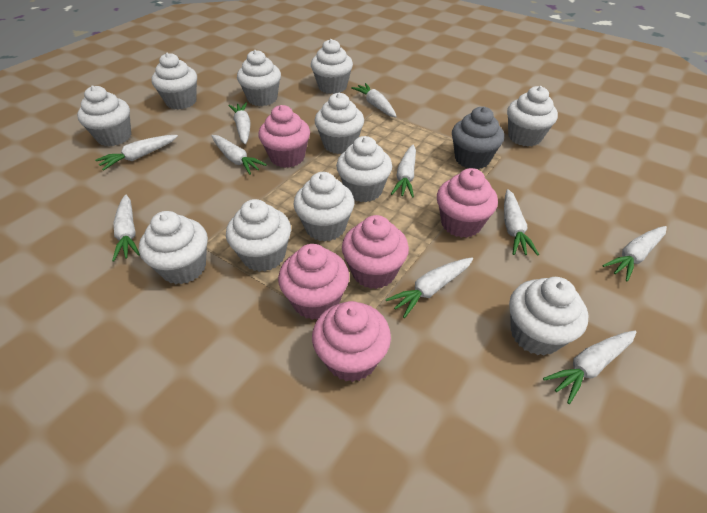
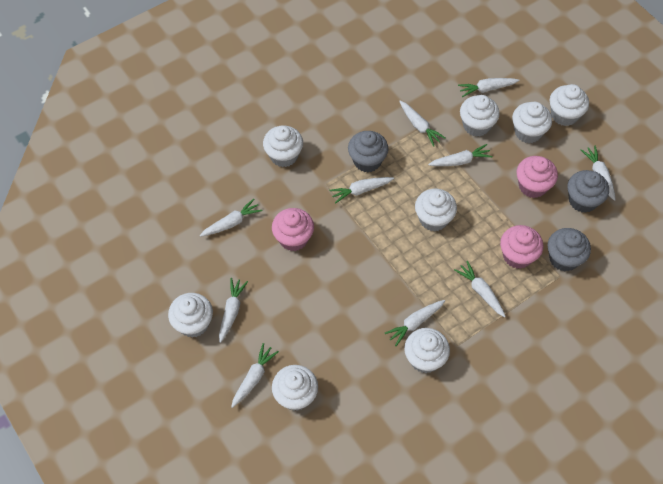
grey cupcake: [452,107,504,169] = 1 -> [348,131,388,172] [548,228,591,272] [567,170,609,213] = 3
pink cupcake: [258,105,310,168] [278,244,349,320] [312,301,391,382] [342,215,409,289] [437,168,498,238] = 5 -> [272,208,314,251] [500,225,543,269] [516,156,558,198] = 3
white cupcake: [77,86,131,146] [139,211,208,284] [151,53,197,110] [226,199,291,272] [237,50,281,106] [293,172,354,242] [311,39,353,94] [315,93,364,154] [336,136,392,202] [507,86,558,147] [509,277,588,356] = 11 -> [168,293,213,338] [263,126,303,167] [272,365,318,411] [404,328,450,373] [415,189,457,231] [460,95,500,137] [512,102,552,143] [550,84,589,126] = 8

